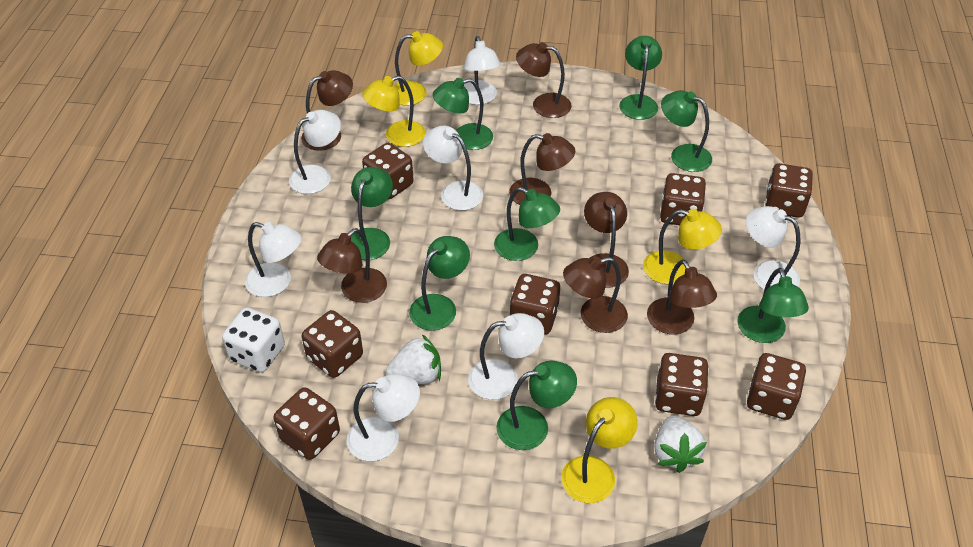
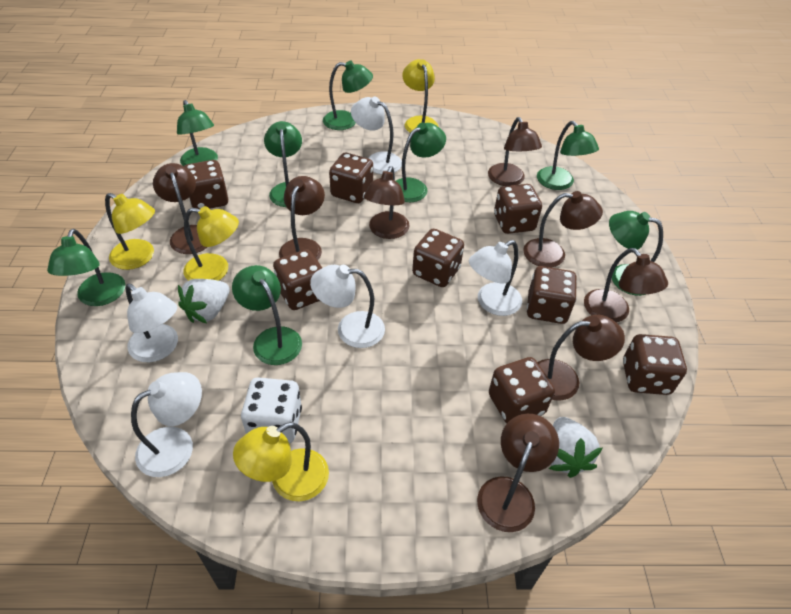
brown lamp: [301,70,353,151] [317,228,387,303] [509,133,575,205] [516,42,572,118] [563,256,628,333] [584,192,629,287] [647,260,717,334] = 7 -> [153,163,207,254] [279,176,325,261] [364,166,410,239] [477,414,559,532] [488,117,542,186] [523,191,603,267] [538,315,625,401] [584,248,668,323] = 8
white lamp: [245,222,302,297] [289,110,341,194] [347,374,420,461] [423,126,483,210] [464,36,501,105] [468,313,544,400] [746,206,800,290] = 7 -> [126,283,178,362] [131,372,202,477] [310,265,385,348] [351,97,402,174] [469,240,522,316] = 5

